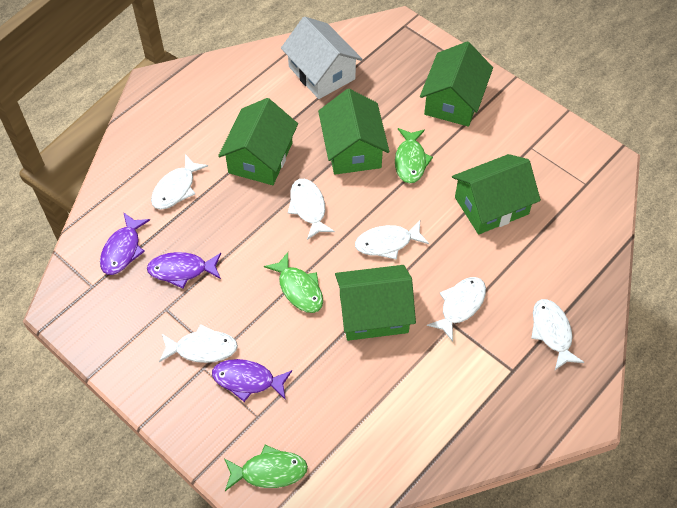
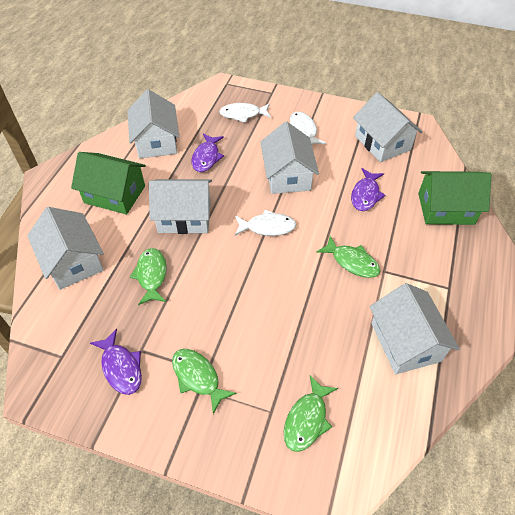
green fish: [224,445,308,491] [264,252,323,313] [395,128,433,184] = 3 -> [130,248,167,305] [172,349,237,414] [284,375,338,452] [316,236,381,278] = 4
green house: [218,98,298,185] [318,89,390,175] [335,265,416,341] [420,42,493,127] [452,154,541,234] = 5 -> [71,152,146,215] [418,171,491,225] = 2
white fish: [151,154,208,210] [159,324,238,363] [288,179,335,240] [355,221,429,260] [427,277,486,342] [531,299,584,370] = 6 -> [219,103,271,123] [235,210,296,236] [290,112,326,145] = 3
white house: [281,16,363,99] = 1 -> [27,207,104,290] [127,89,180,159] [149,179,212,234] [260,122,319,194] [353,92,422,162] [370,283,460,374] = 6

